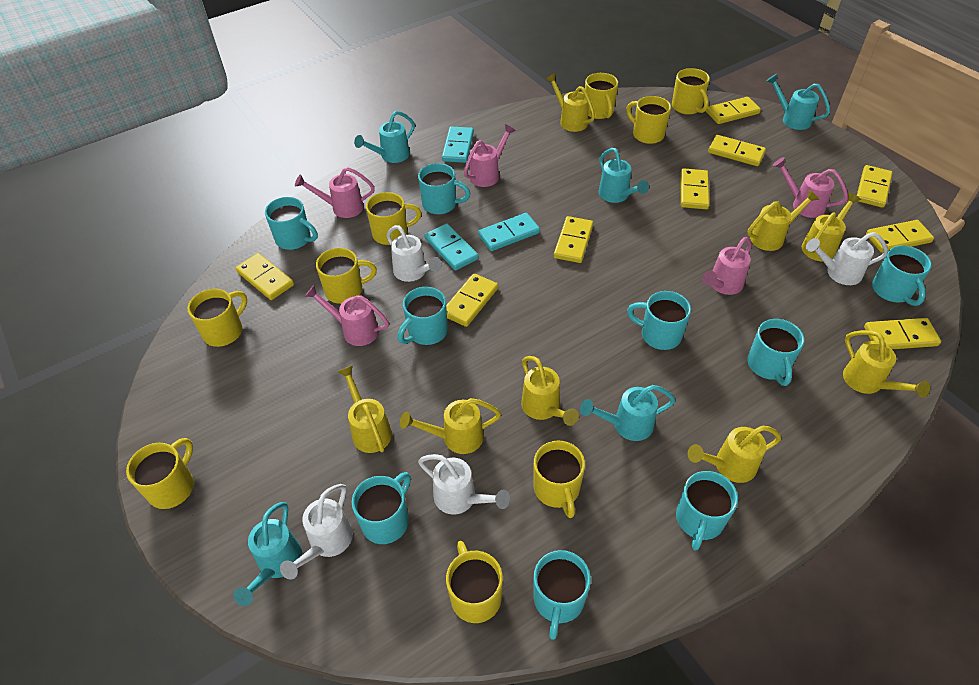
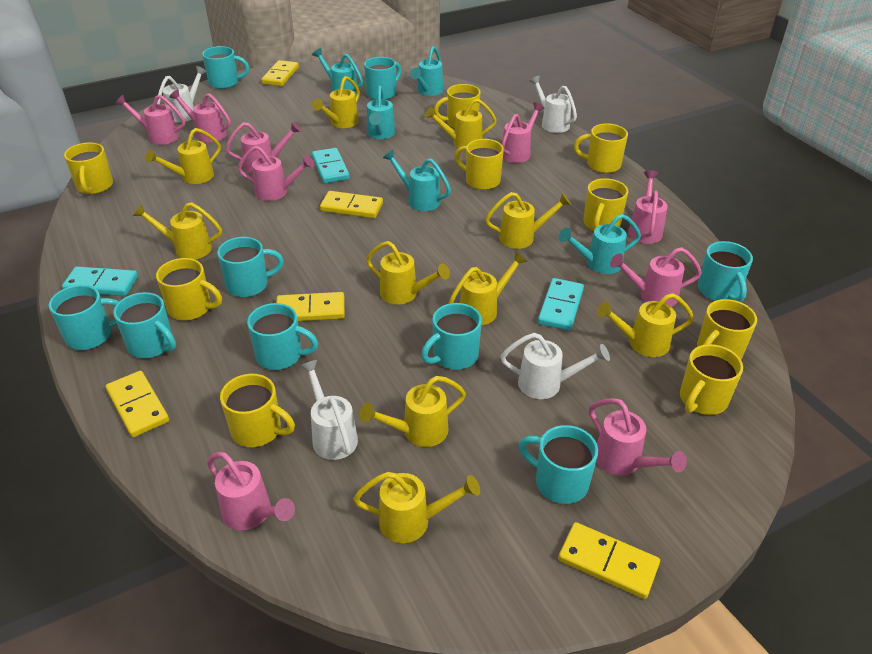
pink watering can: [295,167,375,218] [304,285,389,346] [464,124,516,187] [702,237,752,295] [773,157,848,218] = 5 -> [115,95,185,145] [169,89,231,142] [207,452,295,530] [225,122,301,174] [238,146,314,201] [502,102,544,163] [589,398,687,476] [610,247,702,307] [628,170,668,244] = 9
yellow domino: [235,253,294,300] [446,273,498,327] [554,216,593,263] [681,168,709,209] [706,97,761,124] [708,135,766,166] [857,165,893,208] [864,318,941,349] [866,220,934,253] = 9 -> [106,371,169,437] [261,60,299,86] [276,292,345,321] [320,191,383,218] [558,522,660,599] = 5
yellow watering can: [337,365,392,453] [400,398,501,454] [521,356,579,426] [545,73,595,132] [687,426,781,483] [747,190,819,251] [802,193,861,261] [843,330,930,398] = 8 -> [133,202,222,259] [145,128,221,184] [312,76,360,128] [353,472,480,543] [360,376,466,447] [366,241,450,305] [425,99,497,148] [448,251,527,325] [485,192,571,249] [597,293,694,357] = 10

